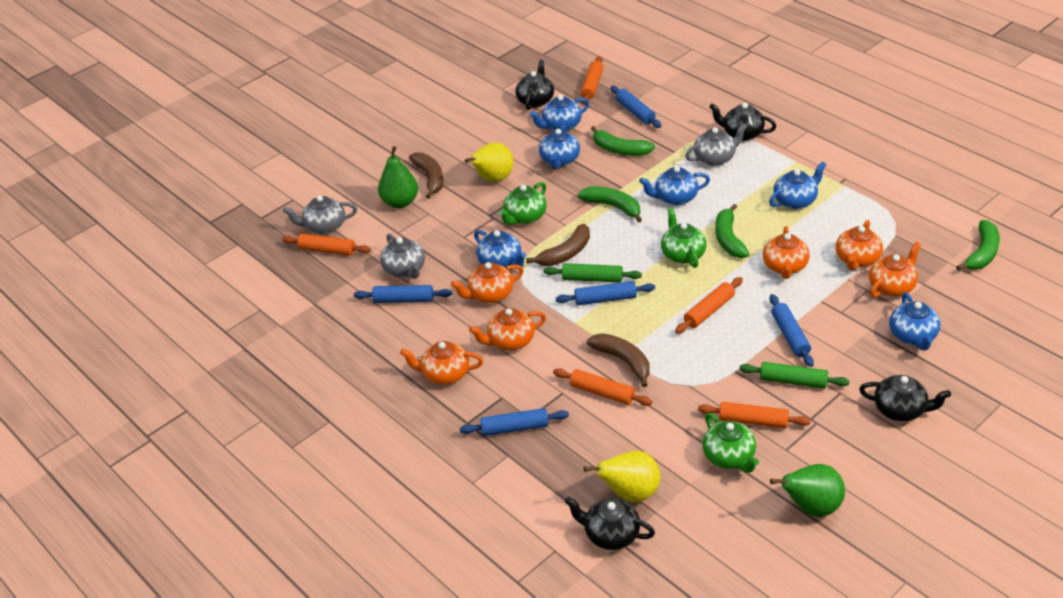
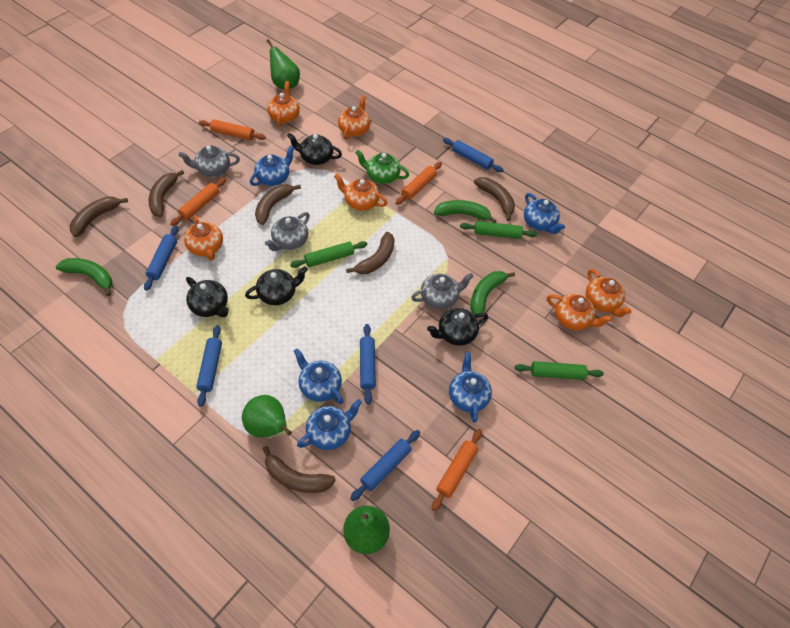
blue teapot: [474,230,527,268] [529,95,589,132] [539,125,580,169] [639,166,710,205] [769,161,826,209] [889,293,940,351] = 6 -> [250,146,295,186] [294,348,344,404] [297,399,362,450] [449,352,492,423] [524,193,565,234] = 5
brown banana: [409,153,443,199] [526,224,590,266] [587,333,650,387] = 3 -> [70,197,128,237] [148,170,184,217] [255,184,301,225] [262,446,336,493] [346,232,395,274] [474,177,515,221] = 6
green banana: [578,186,642,223] [591,126,655,156] [715,204,750,258] [956,220,1000,271] = 4 -> [55,258,112,296] [434,200,496,223] [470,271,515,318] = 3
green pear: [378,146,418,208] [770,464,845,517] = 2 -> [242,395,292,438] [267,39,300,90] [343,506,390,554] = 3
green rolling pin: [543,263,642,283] [739,362,849,389] = 2 -> [290,241,367,268] [460,221,537,239] [515,361,604,380] = 3
green teapot: [499,182,547,225] [661,207,707,268] [702,413,759,473] = 3 -> [355,150,409,184] = 1
orange rolling pin: [282,234,371,256] [553,368,653,406] [581,56,604,105] [675,277,743,334] [698,402,811,428] = 5 -> [170,178,226,226] [199,120,266,140] [396,162,442,205] [432,429,482,511] = 4
yellow pear: [465,142,513,182] [583,451,661,503] = 2 -> none = 0

